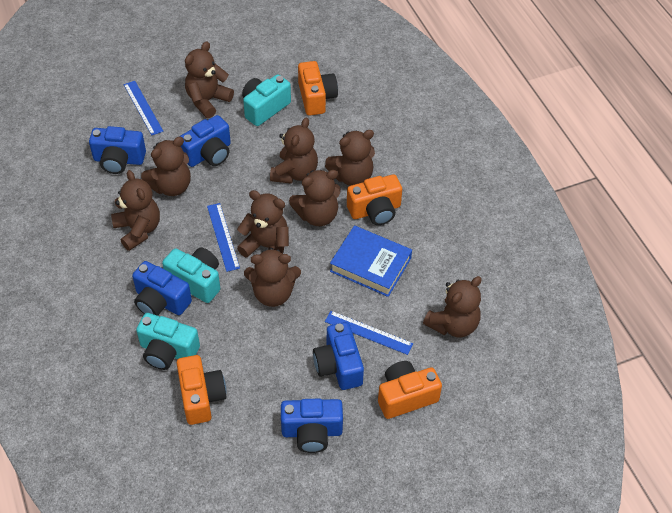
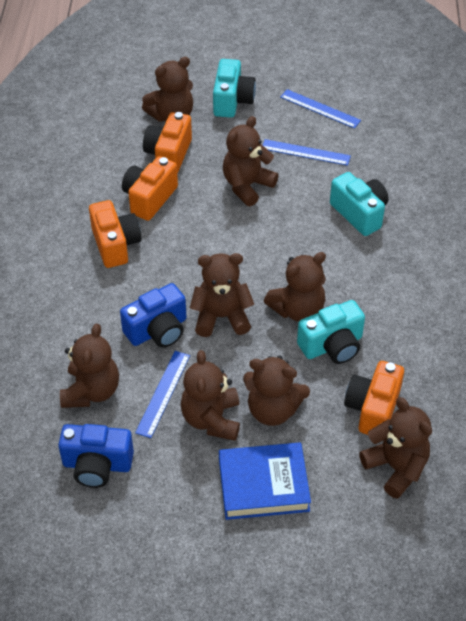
blue camera: [89,126,146,174] [132,261,192,316] [179,115,231,167] [281,399,343,453] [313,322,364,390] = 5 -> [58,424,134,488] [120,283,186,348] = 2
brown teddy bear: [111,170,160,251] [141,137,191,196] [185,42,234,118] [237,190,289,258] [244,248,301,307] [270,118,318,184] [289,170,341,226] [325,130,375,186] [423,276,482,337] = 9 -> [60,324,119,408] [142,57,193,122] [181,350,240,441] [190,253,254,337] [223,116,279,206] [243,356,310,426] [264,252,326,322] [359,397,432,499] = 8

